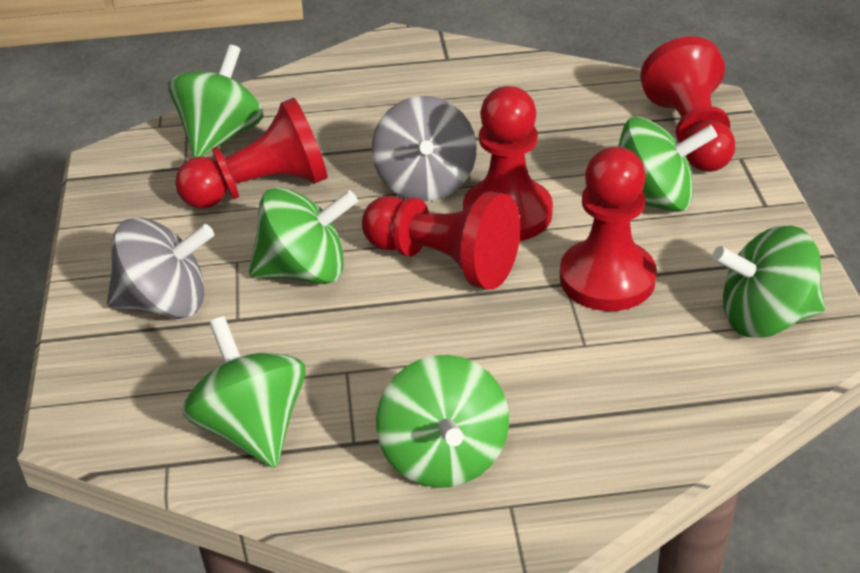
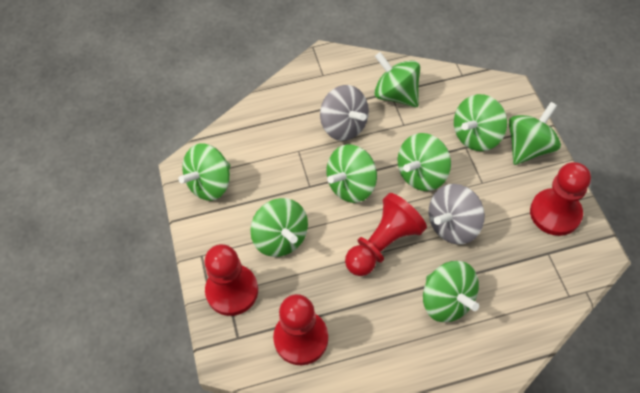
green spinning top: [168,44,264,158] [182,316,306,468] [249,187,358,284] [376,355,509,488] [618,116,718,212] [712,226,825,338] = 6 -> [178,143,230,201] [250,198,308,257] [326,144,377,203] [374,52,420,107] [398,133,451,191] [423,261,479,322] [454,94,507,151] [509,102,561,165] = 8
red pawn: [175,98,328,209] [362,192,520,290] [463,86,553,241] [560,147,657,311] [640,36,735,172] = 5 -> [205,244,258,316] [273,294,328,365] [345,193,427,276] [530,162,591,236] = 4

